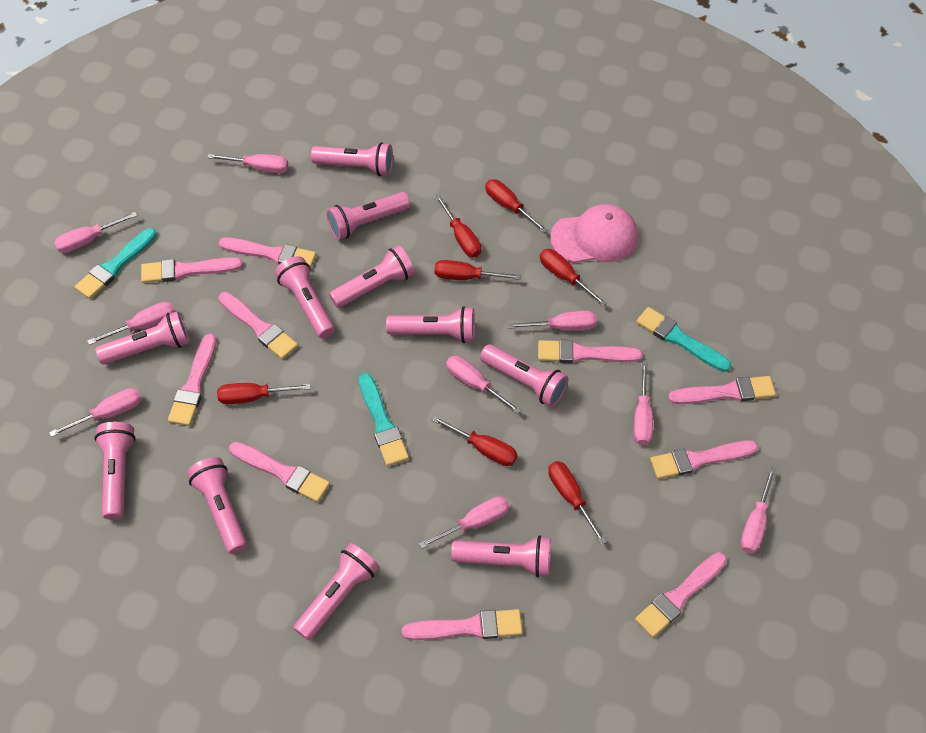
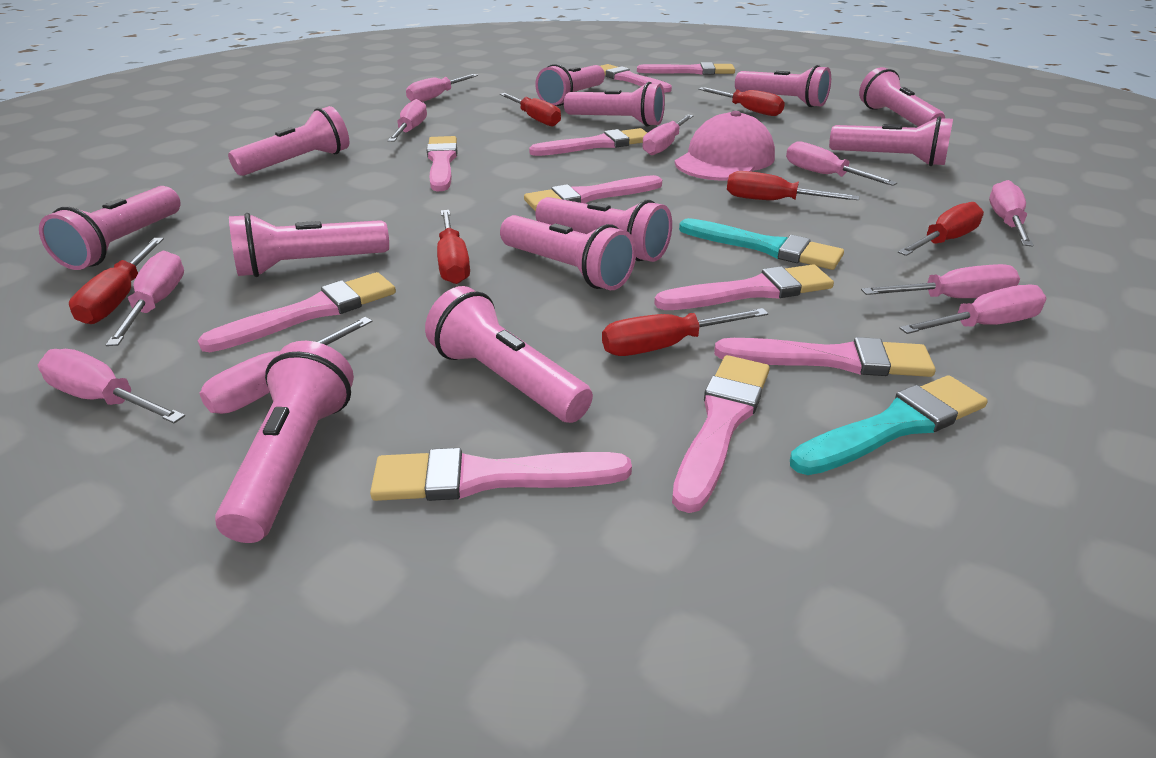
pink flashlight: [94,422,136,520] [95,311,190,365] [187,457,248,554] [275,256,335,339] [294,543,380,641] [311,142,393,176] [326,192,410,240] [329,245,415,308] [386,306,475,343] [451,535,551,577] [480,344,568,407] = 11 -> [39,186,181,270] [215,341,354,543] [228,106,349,176] [229,213,389,277] [425,286,593,423] [500,215,636,290] [535,64,605,106] [535,197,672,262] [564,82,665,127] [735,65,831,107] [829,116,953,166] [859,67,945,127] = 12
pink screwdriver: [49,388,142,437] [54,212,138,253] [87,302,175,345] [207,154,288,173] [419,496,509,549] [446,356,521,414] [508,311,597,331] [634,362,653,445] [740,467,776,554] = 9 -> [38,349,185,423] [106,251,184,346] [199,317,373,414] [387,99,427,142] [406,74,478,102] [642,114,694,155] [786,141,897,186] [861,264,1020,298] [899,285,1046,334] [989,180,1033,247] = 10
turquoise brush: [75,228,157,299] [359,373,409,466] [636,307,731,372] = 3 -> [679,218,844,270] [790,375,988,475] = 2

